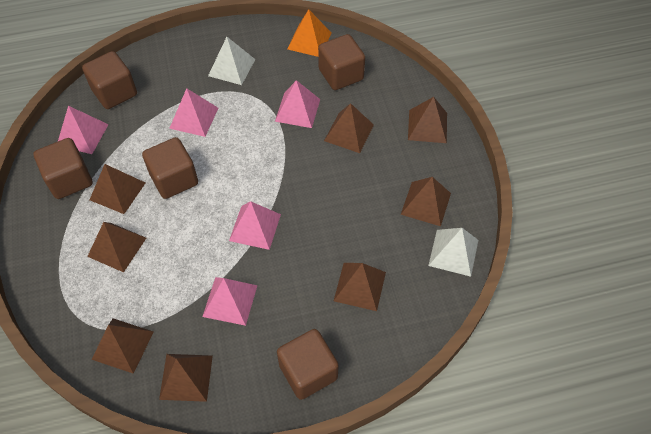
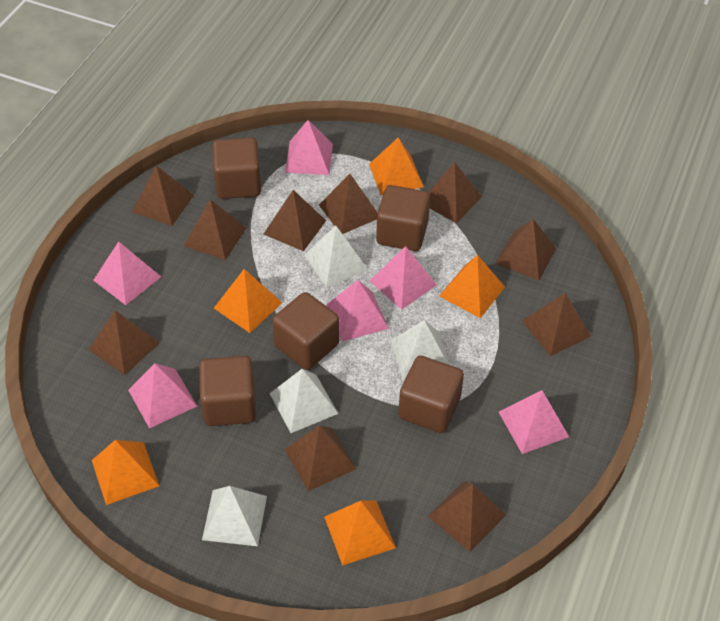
brown pyramid: [87,222,146,272] [90,164,145,214] [91,318,153,374] [159,354,213,402] [324,103,374,153] [334,263,386,311] [401,177,451,226] [408,97,447,143] = 8 -> [88,310,160,375] [132,166,194,226] [184,199,246,260] [263,190,326,251] [285,425,356,491] [319,174,378,234] [428,162,482,223] [428,481,506,552] [495,219,556,281] [522,293,591,356] = 10
orange pyramid: [287,9,331,57] = 1 -> [92,440,159,505] [214,269,282,333] [324,500,396,566] [369,138,424,195] [439,255,505,318] = 5
pink pyramid: [58,106,109,154] [169,88,218,137] [202,277,258,326] [229,201,281,250] [275,80,320,128] = 5 -> [93,242,161,305] [128,363,197,429] [285,120,333,175] [326,280,389,342] [370,246,437,310] [499,390,569,454] = 6
white pyramid: [208,37,255,85] [428,228,478,277] = 2 -> [202,486,267,546] [269,369,338,433] [304,225,368,288] [391,320,450,381] = 4

